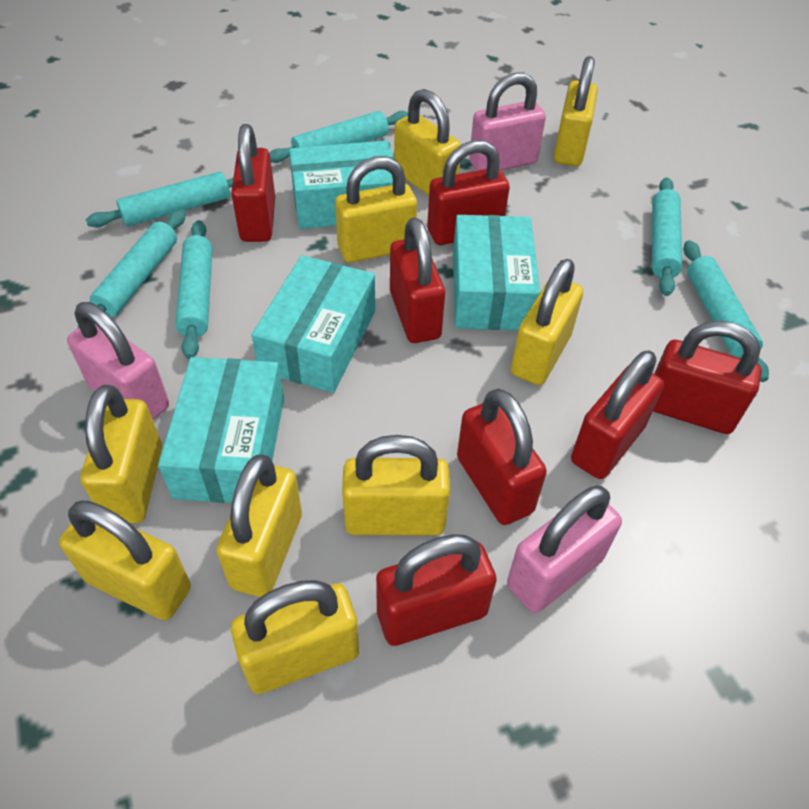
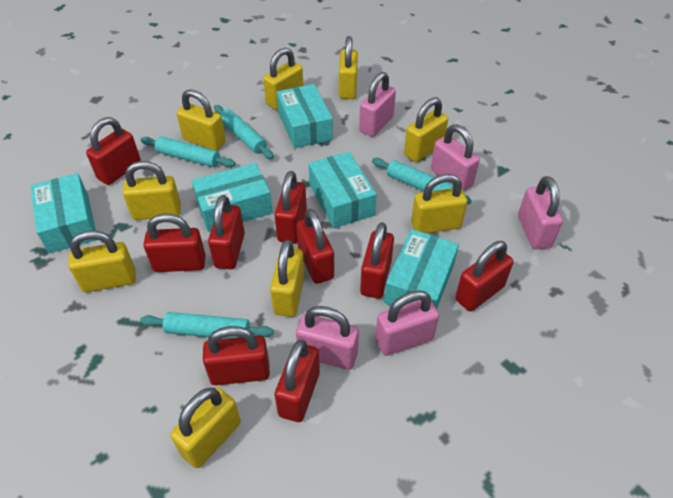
pink padlock: [67,302,169,420] [469,72,546,171] [507,485,622,613] = 3 -> [296,306,359,370] [359,72,396,137] [375,290,439,356] [431,124,480,191] [518,176,563,249] = 5
red padlock: [231,124,275,242] [376,534,497,646] [390,217,445,343] [427,140,510,245] [457,388,547,525] [571,350,664,479] [653,320,762,434] = 7 -> [86,117,141,185] [143,213,206,272] [203,326,270,385] [208,195,245,269] [274,171,307,244] [275,340,320,422] [296,209,334,284] [360,222,394,299] [455,241,513,311] = 9
turquoise box: [158,357,284,503] [252,255,375,393] [289,140,395,229] [453,215,540,330] = 4 -> [31,173,96,254] [192,163,273,232] [277,84,333,148] [308,152,377,228] [384,229,459,309] = 5
turquoise rolling pin: [78,209,186,328] [86,172,234,228] [175,220,212,359] [269,111,408,163] [652,177,682,296] [684,240,769,382] = 6 -> [140,312,274,339] [141,136,235,167] [214,105,274,159] [372,158,472,204] = 4

